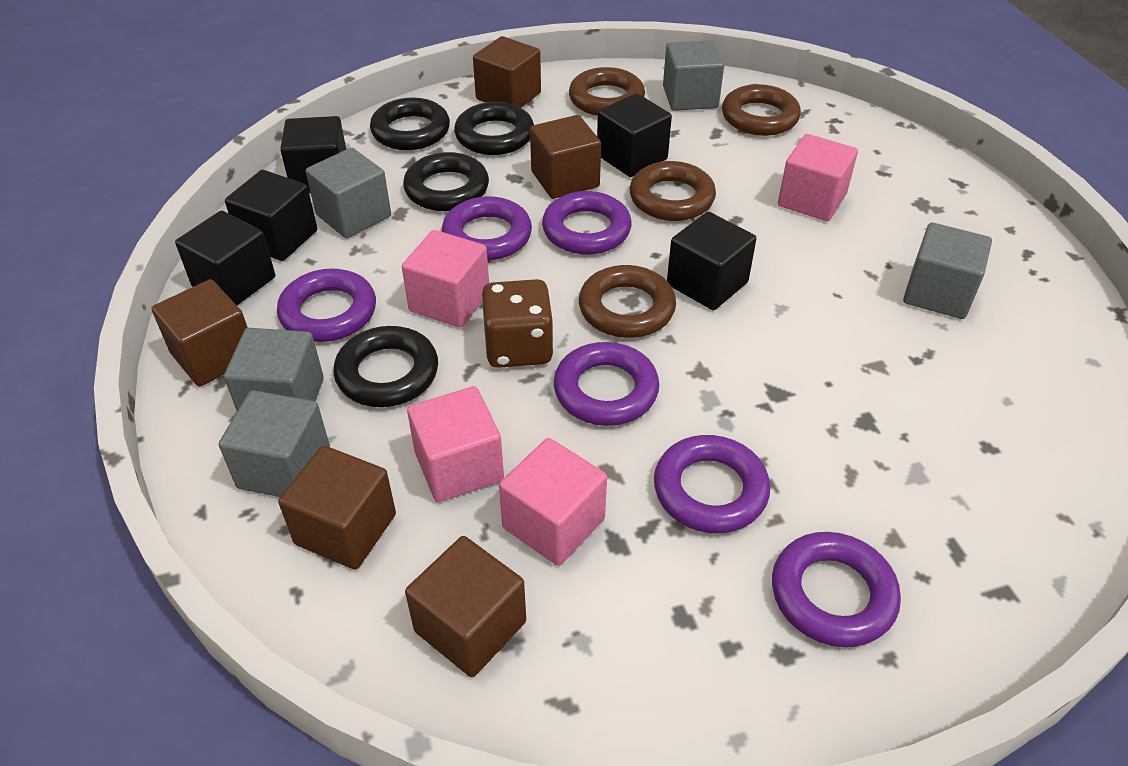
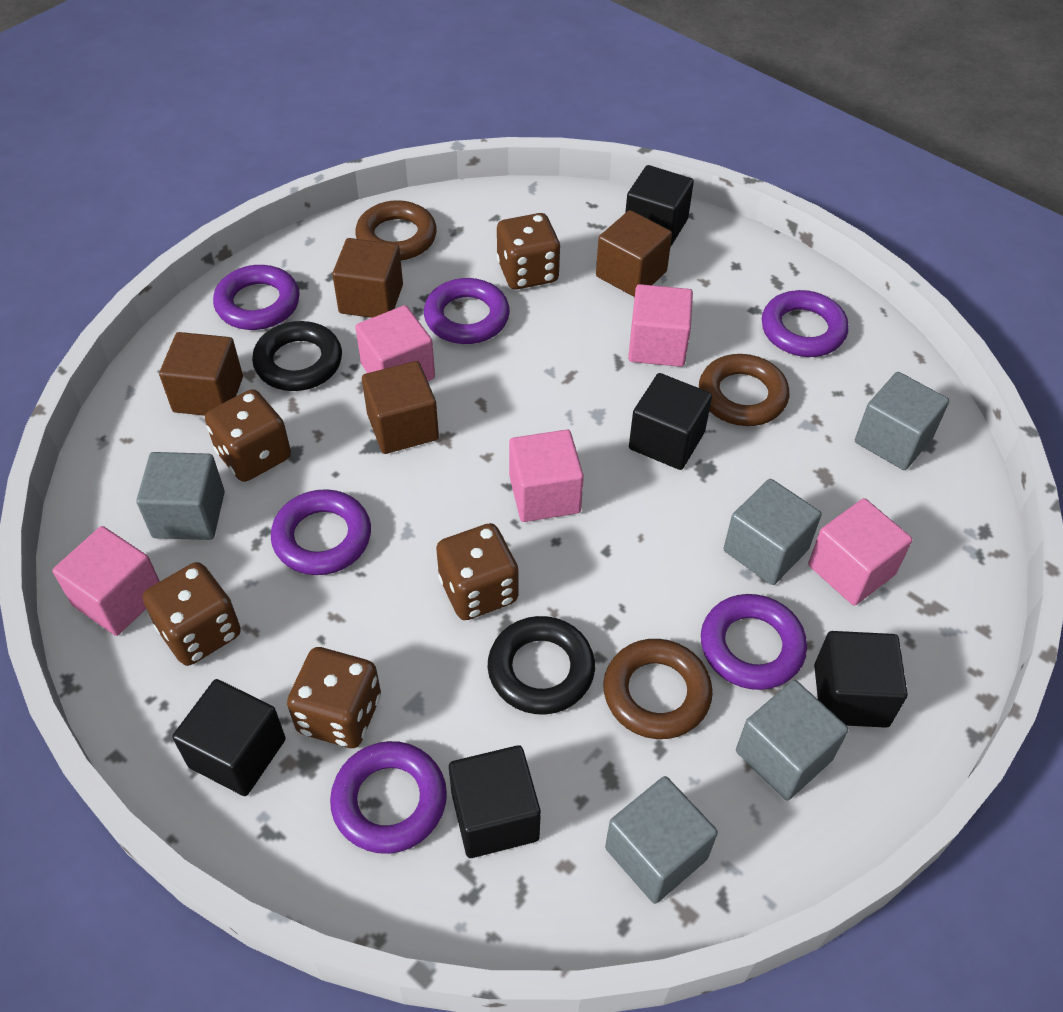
black ring: [333,326,438,407] [370,98,450,150] [403,152,489,211] [454,102,534,155] = 4 -> [252,321,342,391] [488,616,595,715] = 2
brown cube: [152,279,248,387] [278,446,396,570] [405,536,526,677] [473,36,541,108] [530,115,601,199] = 5 -> [159,332,243,416] [332,238,403,318] [362,361,439,454] [596,210,672,297] = 4
brown dice: [482,279,554,368] = 1 -> [143,562,241,666] [205,389,291,482] [287,647,381,748] [436,523,519,620] [497,213,560,290] = 5
brown ring: [569,67,645,116] [579,265,676,338] [630,161,716,221] [722,84,801,136] = 4 -> [355,200,437,260] [603,639,713,739] [699,354,789,426] = 3
pink cube: [402,230,489,328] [407,386,504,502] [499,438,607,566] [778,134,858,221] = 4 -> [52,526,160,636] [355,305,435,381] [509,429,584,522] [628,284,693,367] [808,498,912,606] = 5

